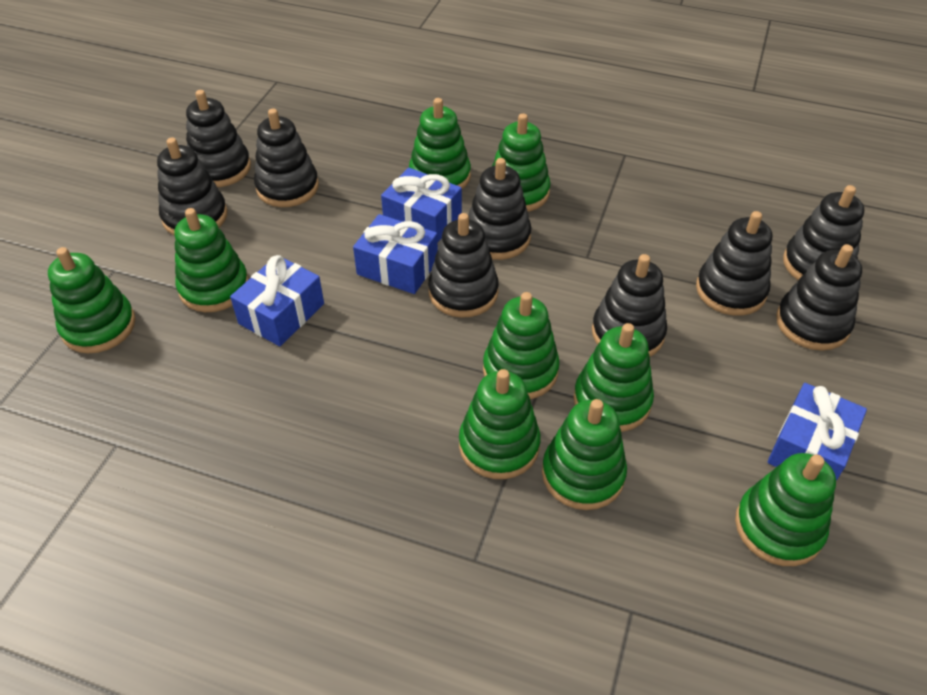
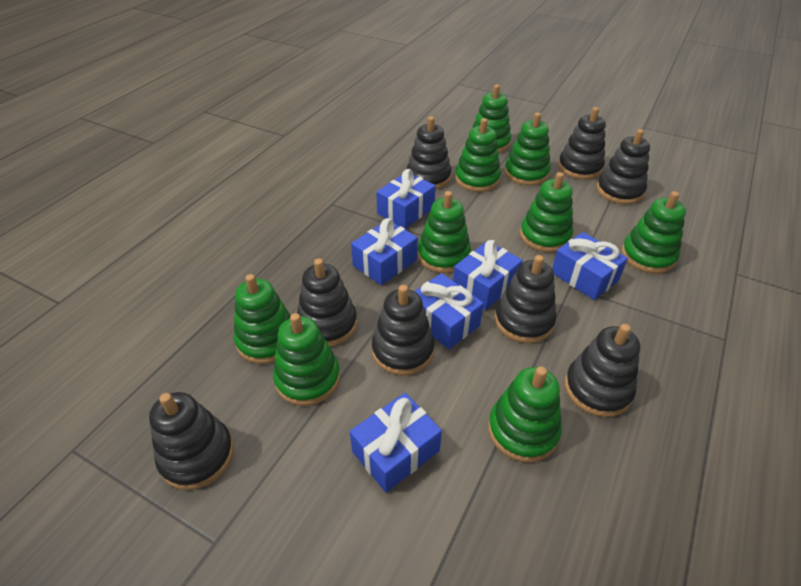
black stacking toy: [157,138,227,235] [186,90,251,187] [254,108,319,207] [428,213,499,318] [468,158,531,260] [592,254,667,357] [696,211,772,316] [776,244,862,351] [783,185,864,280] = 9 -> [149,392,234,490] [297,259,357,347] [372,285,434,375] [407,116,451,189] [495,255,556,343] [558,107,606,180] [565,324,640,417] [597,129,650,204] = 8
blue gift: [230,255,324,346] [353,214,438,294] [381,167,462,242] [768,383,867,481] = 4 -> [350,393,442,493] [351,218,418,285] [376,169,436,229] [414,273,484,349] [453,240,523,310] [552,232,628,300] = 6

